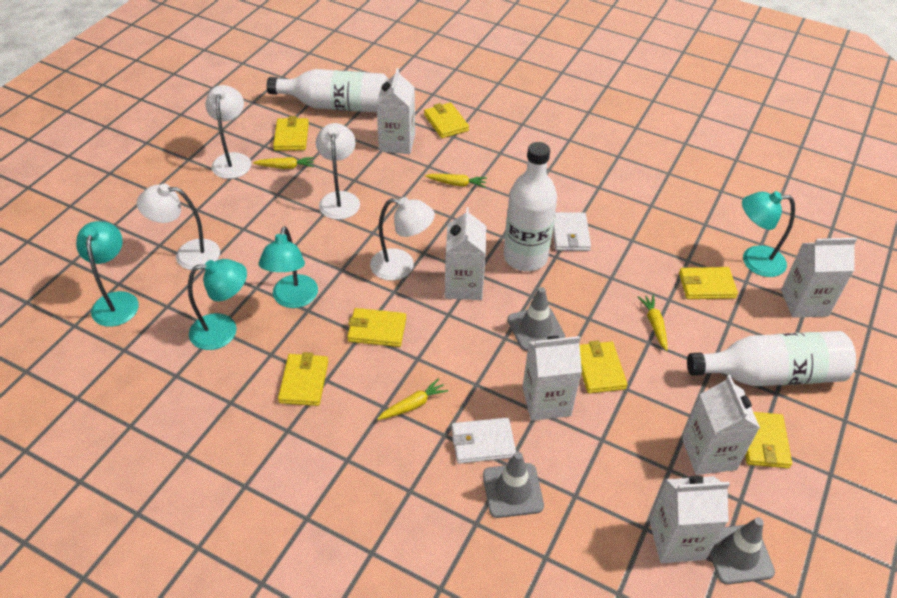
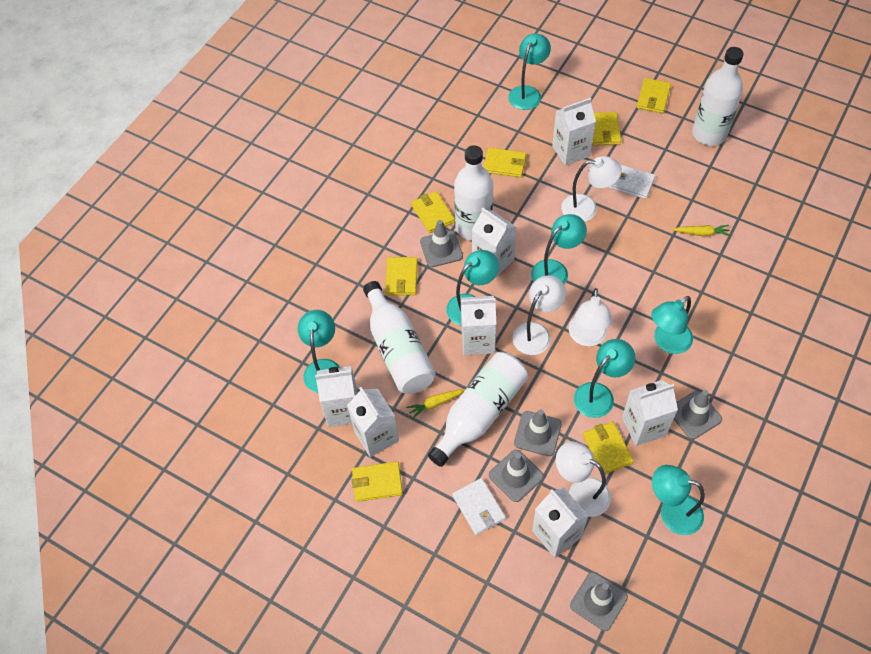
grey traffic cone: [483,452,544,518] [507,287,565,351] [710,517,775,584] = 3 -> [420,220,463,267] [489,450,544,502] [514,409,562,456] [570,572,628,631] [674,390,722,439] = 5
turquoise lamp: [76,221,139,327] [188,259,247,350] [259,226,318,308] [742,191,795,277] = 4 -> [298,310,340,393] [446,250,499,325] [508,33,551,110] [531,214,587,284] [574,339,636,418] [651,296,693,354] [652,465,705,535] = 7
white bottle: [267,69,388,113] [504,142,557,271] [687,331,856,386] = 3 -> [363,281,436,394] [428,352,528,467] [454,145,493,241] [692,47,744,146] = 4
white carton: [376,68,415,154] [445,207,486,300] [522,336,582,421] [650,476,730,563] [682,375,760,475] [781,238,857,318] = 6 -> [315,366,358,427] [347,387,399,457] [461,296,497,355] [472,208,516,278] [532,487,588,558] [552,98,596,166] [622,380,678,446] = 7
yellow carrot: [253,157,315,169] [377,378,448,420] [425,174,487,188] [638,295,668,351] = 4 -> [406,389,465,419] [673,225,730,236] = 2

